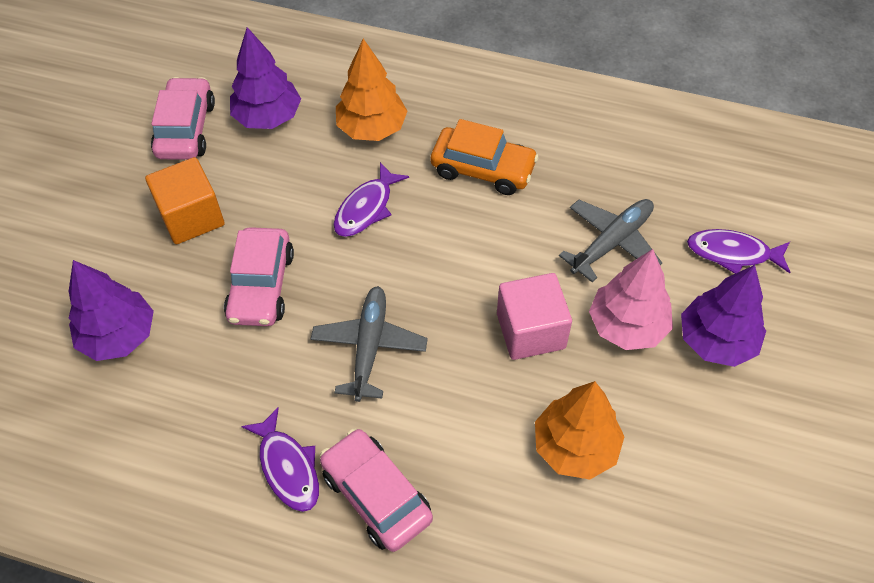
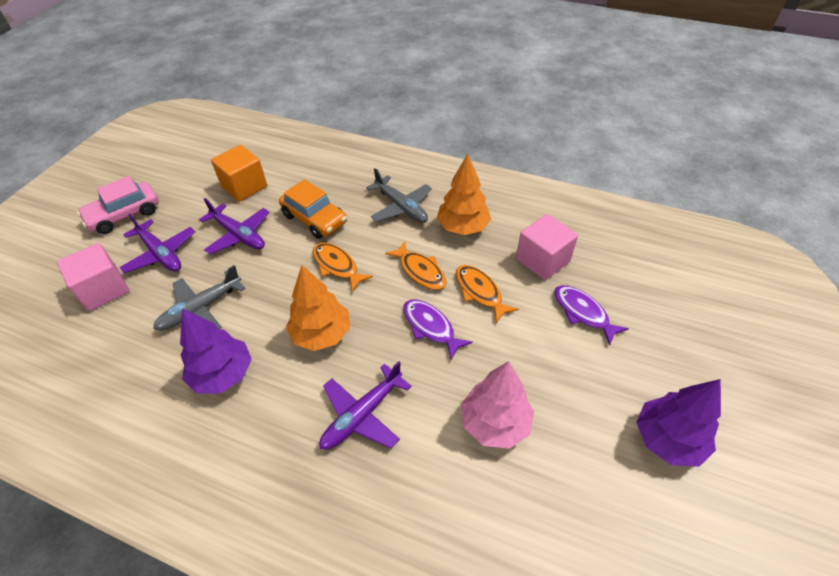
orange fish: none = 0 -> [313,243,373,292] [385,241,446,290] [456,265,519,323] = 3
pink car: [151,77,215,160] [224,227,294,326] [320,428,433,552] = 3 -> [77,176,159,234] = 1
pink cube: [497,273,572,360] = 1 -> [57,243,129,311] [516,214,578,280] = 2
purple fish: [241,407,319,512] [333,162,409,237] [687,229,790,274] = 3 -> [403,299,473,360] [554,285,629,346] = 2
purple plane: none = 0 -> [119,214,195,273] [199,198,269,255] [320,361,412,450] = 3
purple tree: [69,260,154,361] [230,27,301,129] [681,265,766,367] = 3 -> [180,308,252,394] [636,379,721,467] = 2

